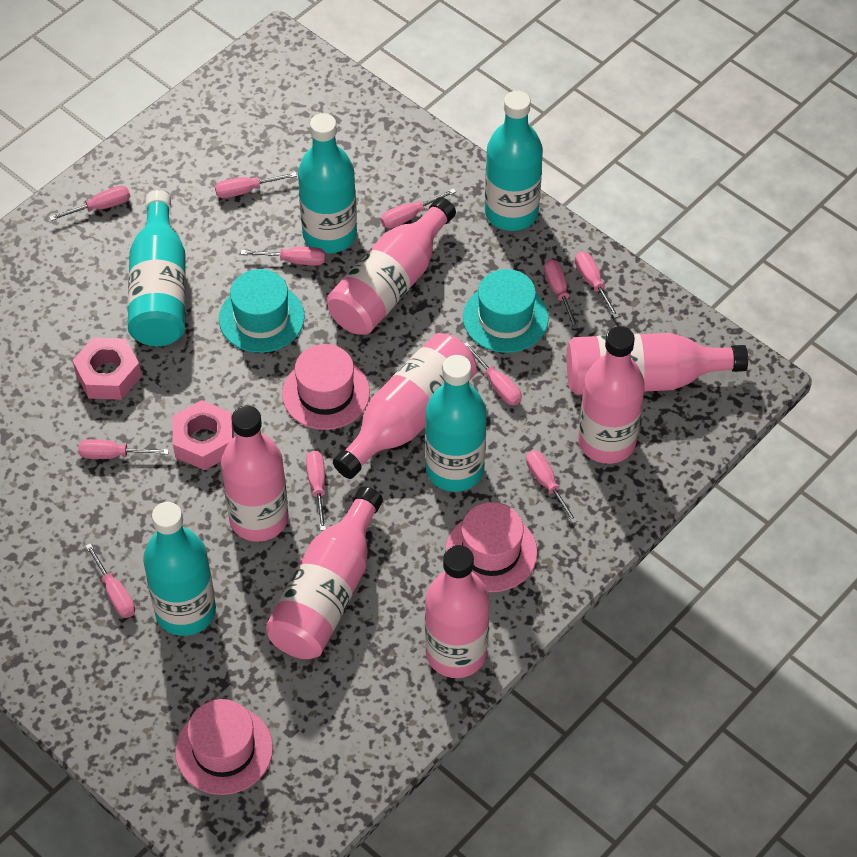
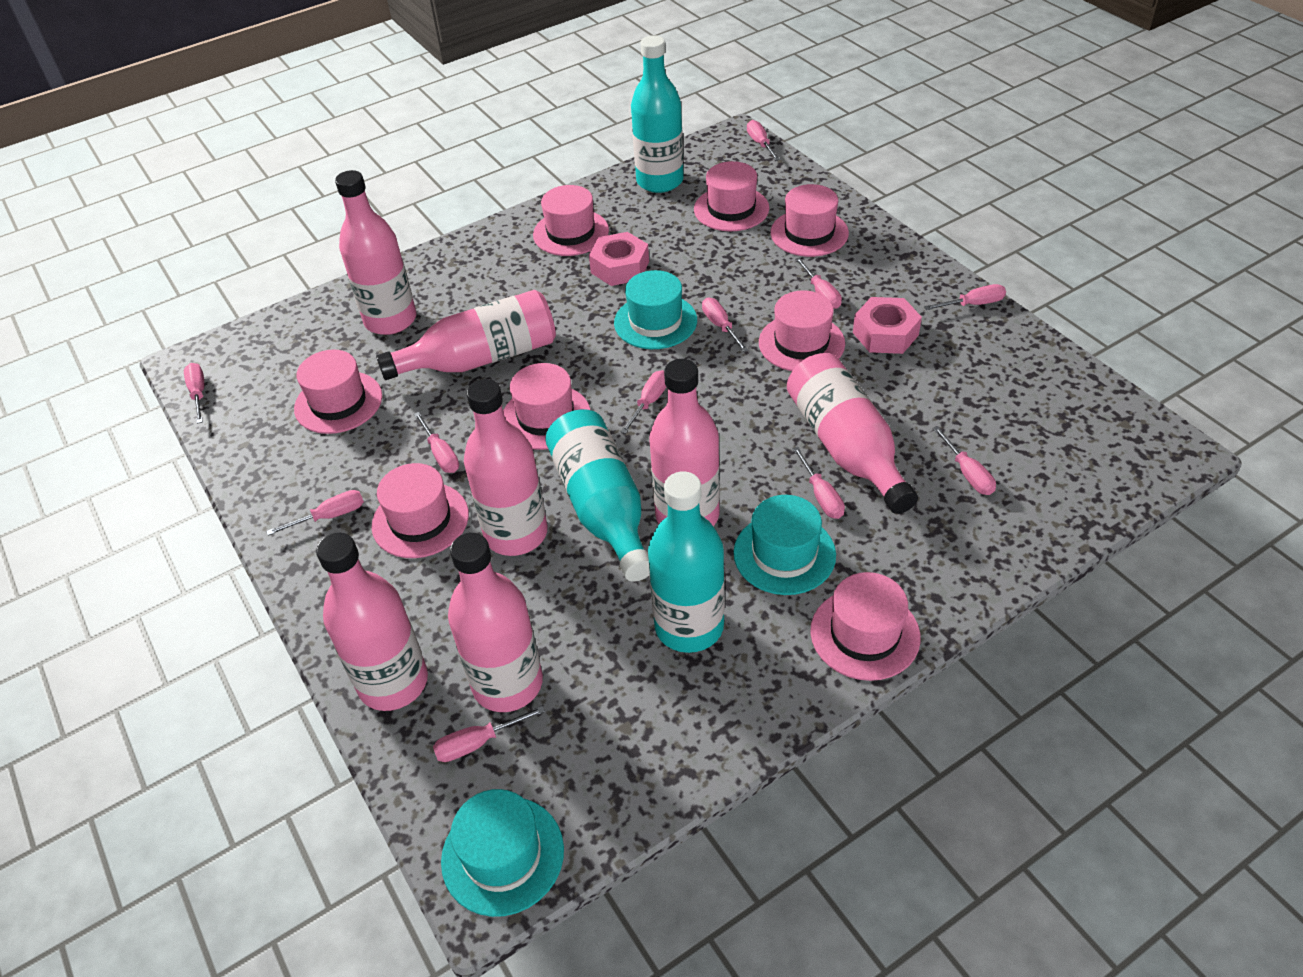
pink hat: [175,699,273,795] [282,344,370,430] [445,502,538,592] = 3 -> [294,350,382,434] [372,463,469,558] [503,363,590,450] [533,185,609,256] [694,161,769,231] [759,290,845,371] [771,184,849,257] [810,572,921,681] = 8
turquoise bottle: [128,190,186,346] [143,502,216,636] [298,113,357,253] [425,355,486,492] [485,91,543,231] = 5 -> [545,409,650,582] [631,35,684,193] [648,471,725,653] = 3
turquoise hat: [219,269,305,353] [463,269,549,353] = 2 -> [441,789,564,917] [614,270,697,349] [733,495,836,595] = 3

